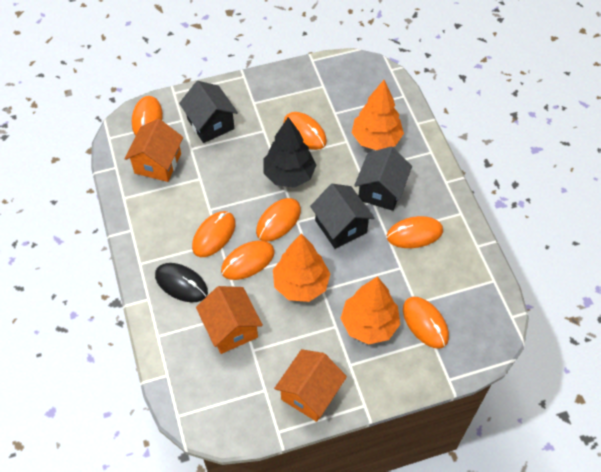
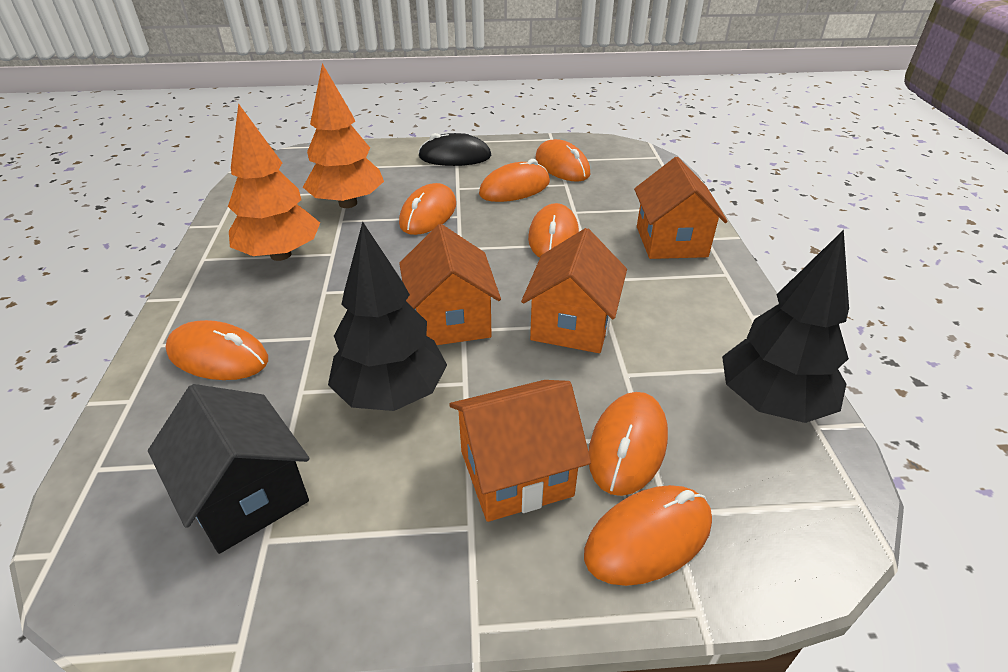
black house: [179,81,238,143] [310,184,374,249] [354,147,412,211] = 3 -> [148,384,309,554] = 1
black tree: [264,117,316,188] = 1 -> [328,222,447,411] [722,230,849,423] = 2
orange house: [125,119,183,182] [196,286,263,354] [274,349,347,422] = 3 -> [399,224,501,345] [449,380,591,522] [521,228,627,353] [634,157,728,259] = 4
orange tree: [273,234,330,302] [340,276,400,345] [352,80,404,150] = 3 -> [228,103,320,261] [303,63,384,208] = 2

